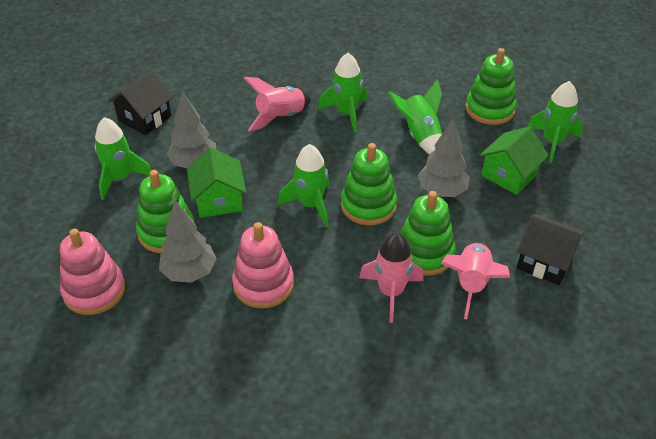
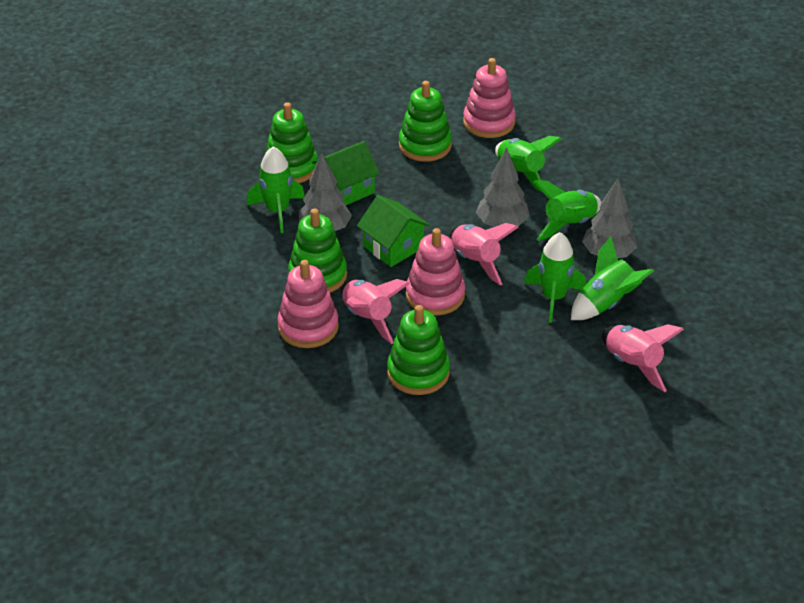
black house: [108,71,173,135] [517,214,585,285] = 2 -> none = 0
pink stacking toy: [60,229,125,315] [232,222,294,308] = 2 -> [277,260,339,348] [406,228,465,315] [463,58,516,138] = 3

